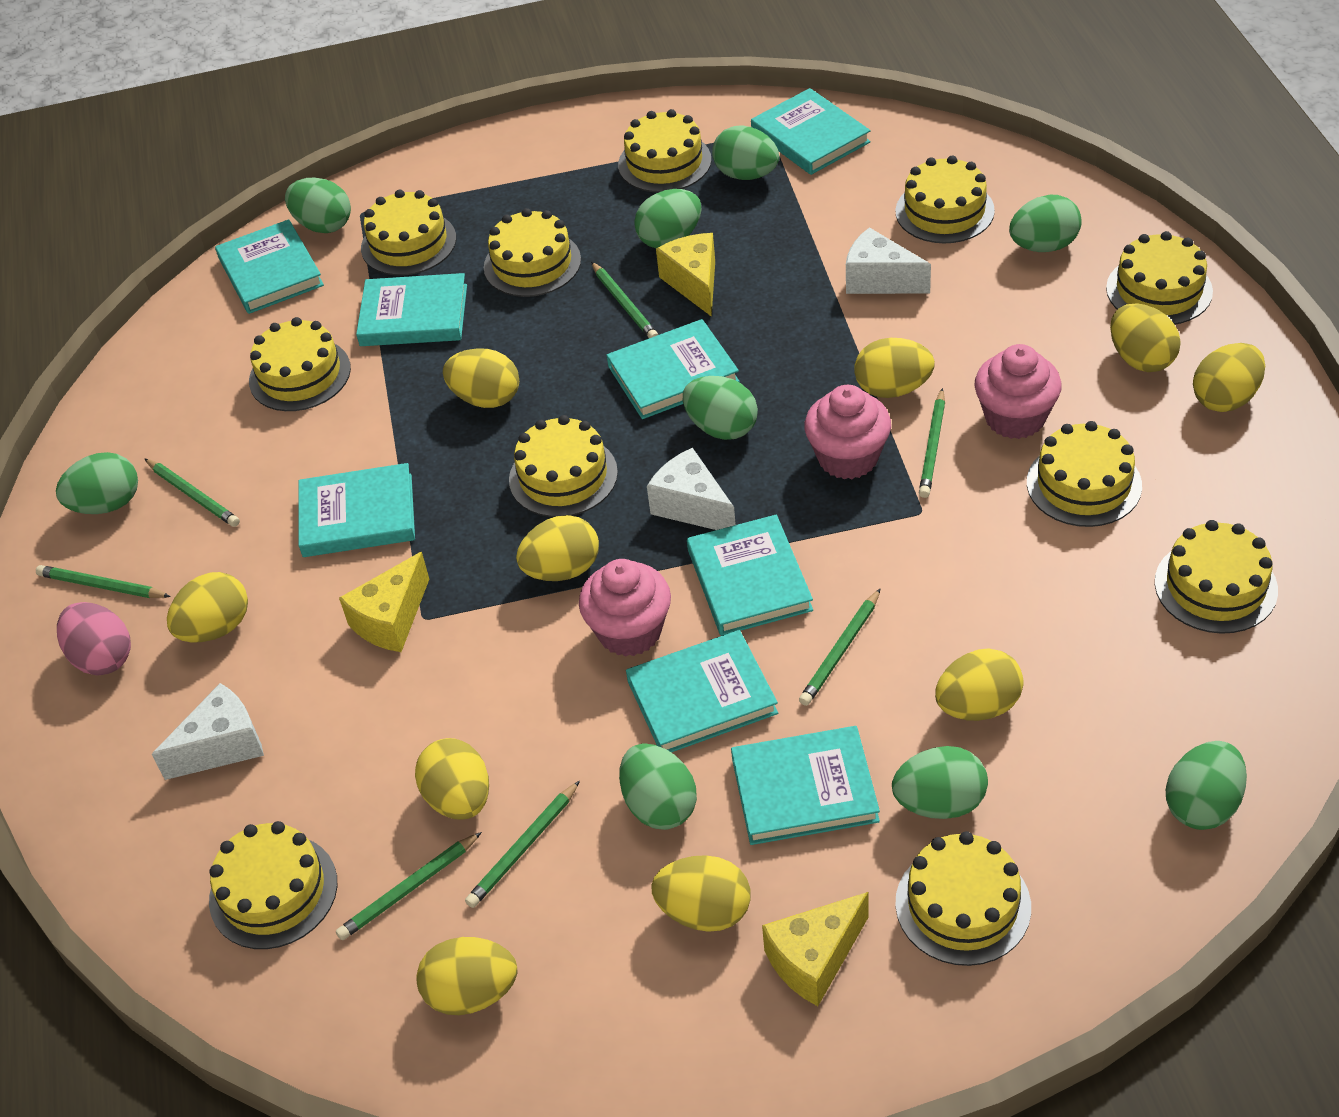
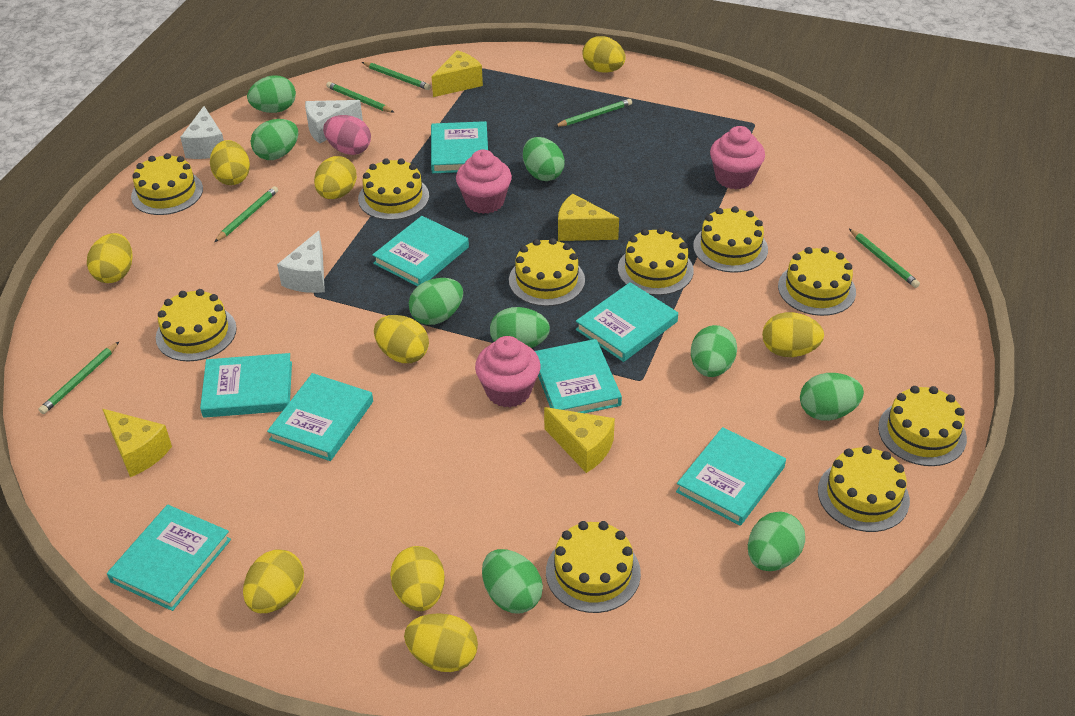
green pencil: [36,565,171,598] [144,458,240,527] [336,832,482,940] [465,780,580,908] [591,262,658,338] [799,588,881,706] [919,388,945,498] = 7 -> [38,342,119,414] [214,186,278,242] [326,82,394,112] [362,62,431,90] [554,99,632,127] [849,229,920,288] = 6
yellow cake: [209,821,337,949] [249,317,351,411] [361,189,456,276] [484,208,581,297] [509,415,618,517] [618,109,712,192] [895,155,995,243] [895,831,1031,966] [1027,421,1142,527] [1106,231,1213,325] [1155,520,1278,634] = 11 -> [131,153,203,215] [156,289,237,361] [358,158,429,220] [509,238,585,306] [546,521,641,613] [618,228,694,295] [693,206,768,273] [778,247,856,316] [818,445,910,532] [878,386,967,466] = 10
yellow cheese: [339,552,429,652] [656,233,715,317] [762,892,869,1006] = 3 -> [103,409,172,477] [431,50,483,97] [544,407,615,473] [558,194,619,241] = 4
yellow egg: [167,572,248,643] [415,738,489,820] [416,937,517,1015] [443,348,519,408] [516,515,599,581] [651,855,751,932] [854,338,935,398] [935,648,1024,721] [1110,303,1181,372] [1193,343,1265,412] = 10 -> [87,233,132,283] [210,140,250,185] [243,549,304,613] [314,156,357,199] [374,315,429,363] [390,546,445,611] [404,613,478,672] [582,36,626,73] [762,312,824,357] = 9

